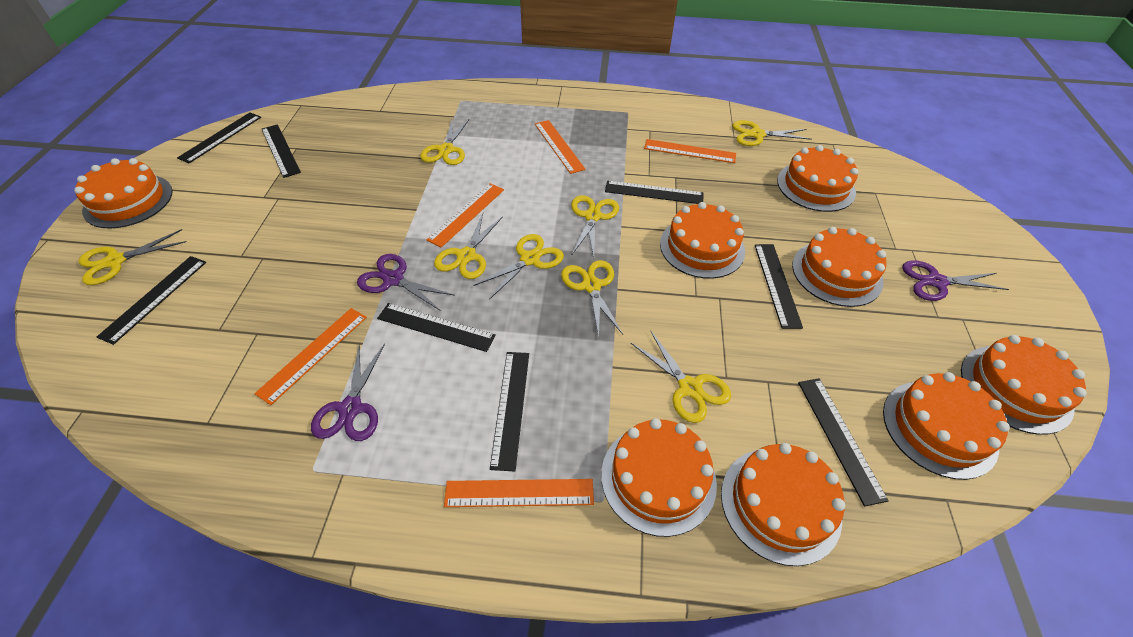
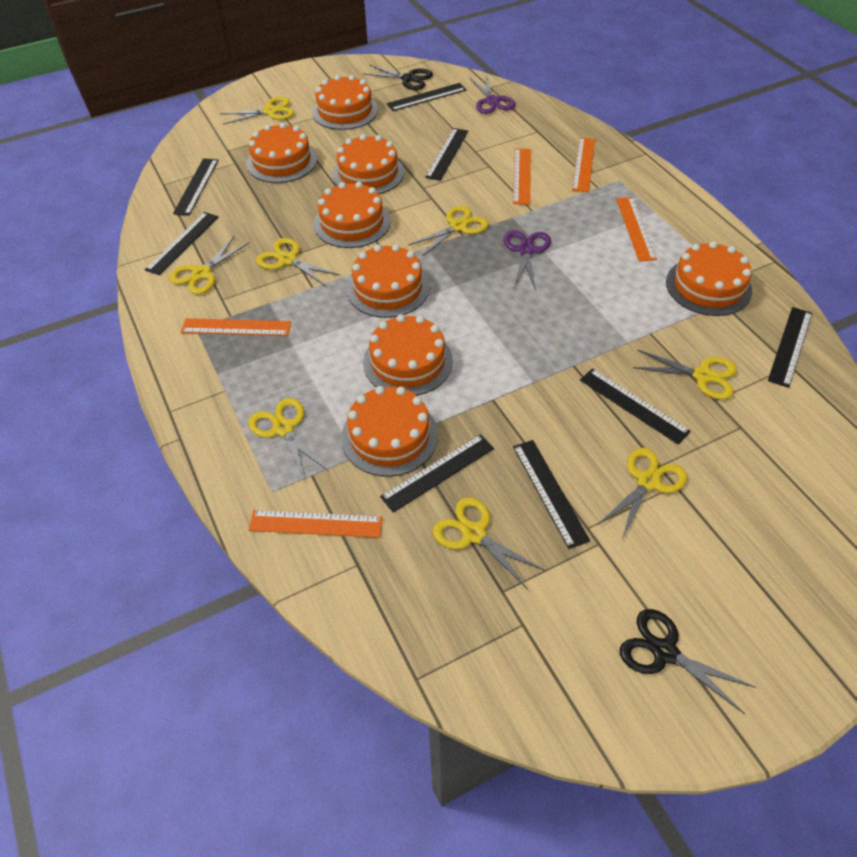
black scissors: none = 0 -> [364,65,433,90] [620,609,756,714] = 2
purple scissors: [311,343,385,441] [357,254,455,311] [902,260,1009,301] = 3 -> [469,74,516,114] [503,230,551,291] = 2

